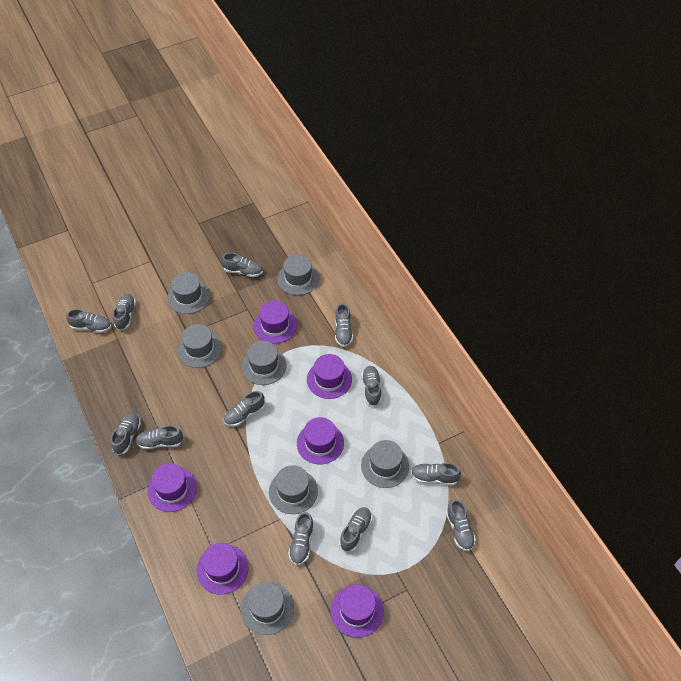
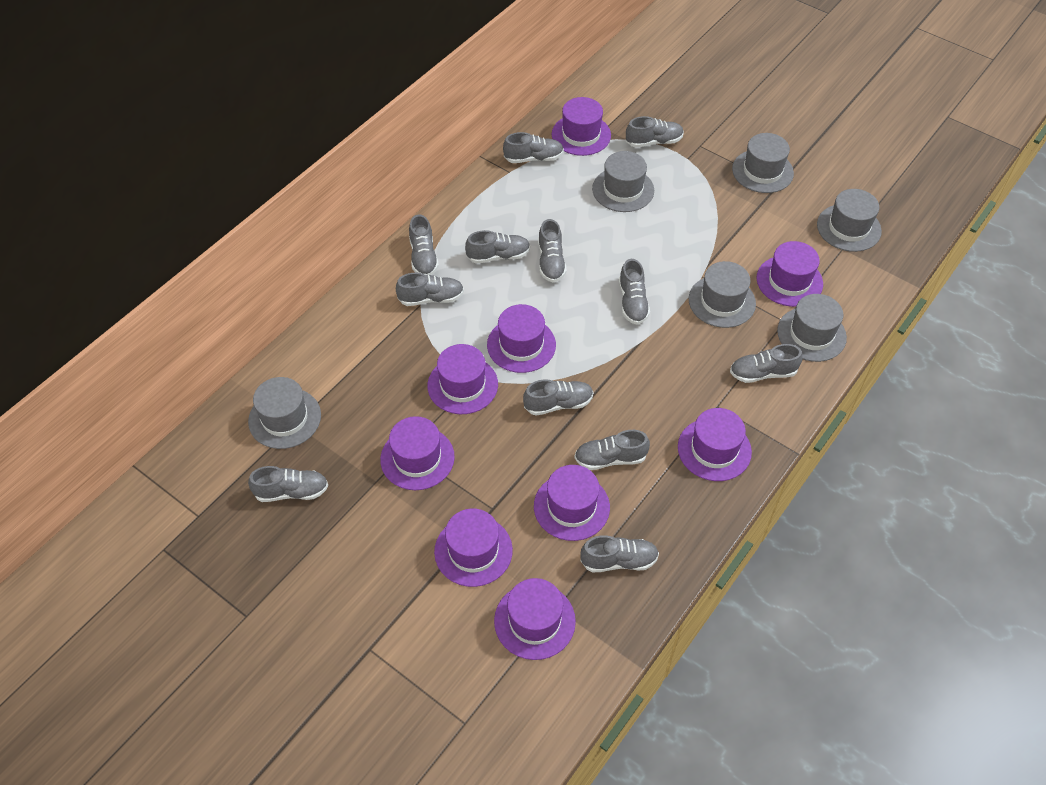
grey hat: [167,272,210,314] [177,324,222,368] [241,582,294,635] [242,341,287,385] [269,465,318,514] [277,254,319,296] [361,440,409,488] = 7 -> [248,377,321,449] [592,151,654,212] [689,261,756,328] [732,133,794,193] [777,294,847,362] [817,189,882,252] = 6
purple hat: [148,463,197,512] [197,543,249,595] [254,301,297,344] [297,417,344,464] [307,354,352,399] [331,584,384,638] = 6 -> [380,416,455,490] [427,344,498,414] [434,508,513,587] [487,304,556,373] [494,578,576,660] [534,465,610,541] [552,97,611,156] [678,408,752,481] [756,241,823,307] = 9

